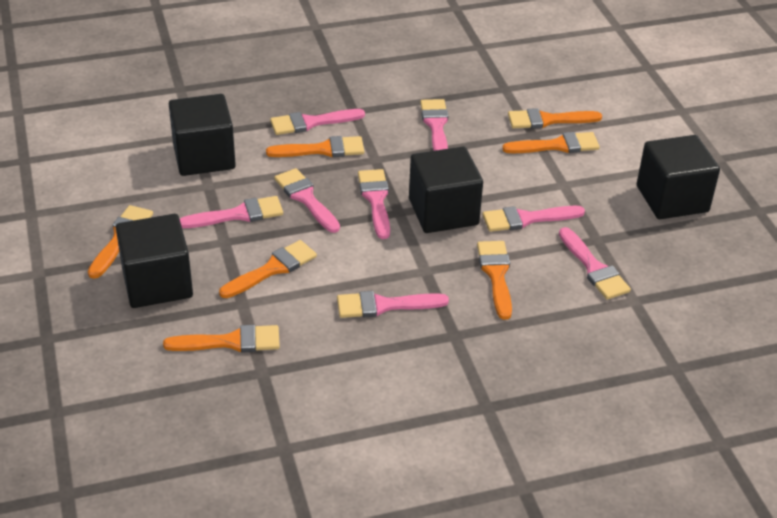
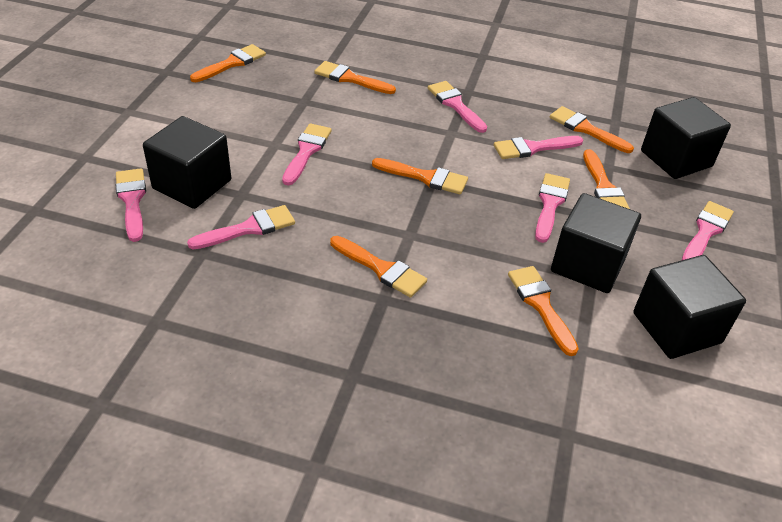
pink brush: [180,196,283,228] [270,109,365,135] [274,168,340,233] [337,291,449,318] [358,169,390,239] [420,99,448,151] [482,206,585,232] [559,227,631,300] = 8 -> [116,168,146,242] [187,205,295,249] [282,123,332,185] [428,81,487,133] [494,136,583,159] [535,173,570,243] [682,201,734,260] = 7

